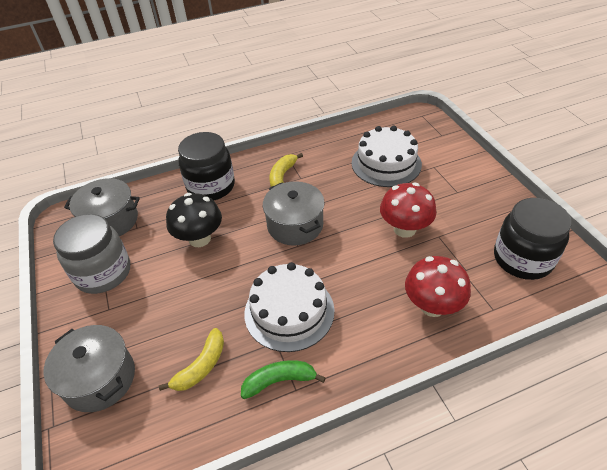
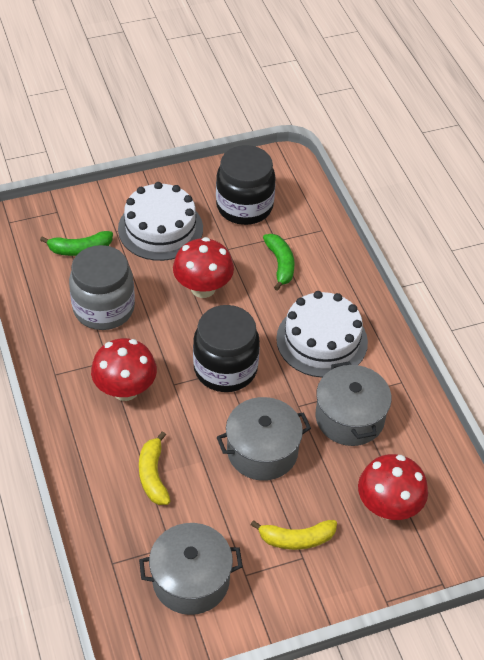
black mushroom: [166,193,222,247] = 1 -> none = 0
green banana: [241,360,326,399] = 1 -> [40,231,113,256] [263,234,295,291] = 2
red mushroom: [380,183,436,238] [405,256,471,317] = 2 -> [91,338,157,401] [173,237,234,298] [358,454,428,520] = 3

